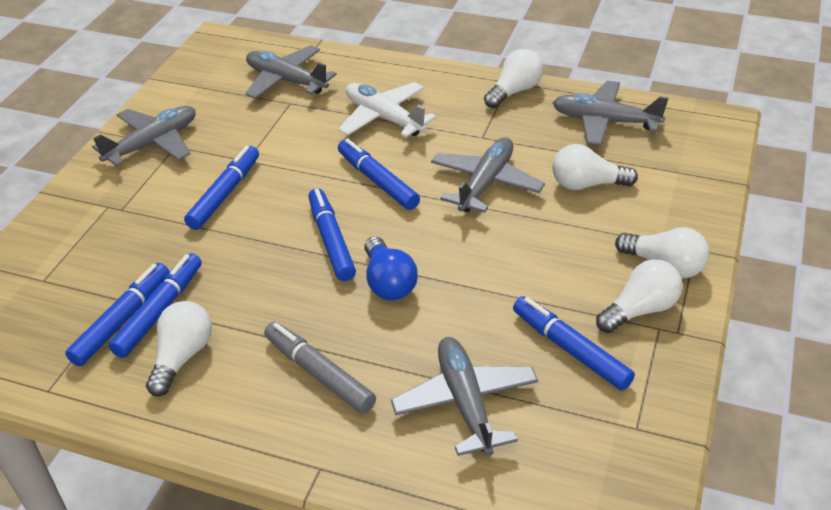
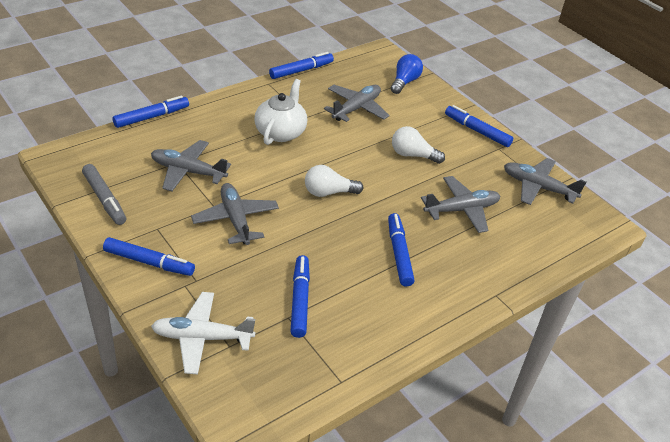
white light bulb: [146,301,212,396] [484,49,543,108] [552,144,638,190] [596,259,683,333] [615,227,709,278] = 5 -> [305,165,364,197] [392,126,445,164] = 2
white teapot: none = 0 -> [254,79,307,145] = 1

